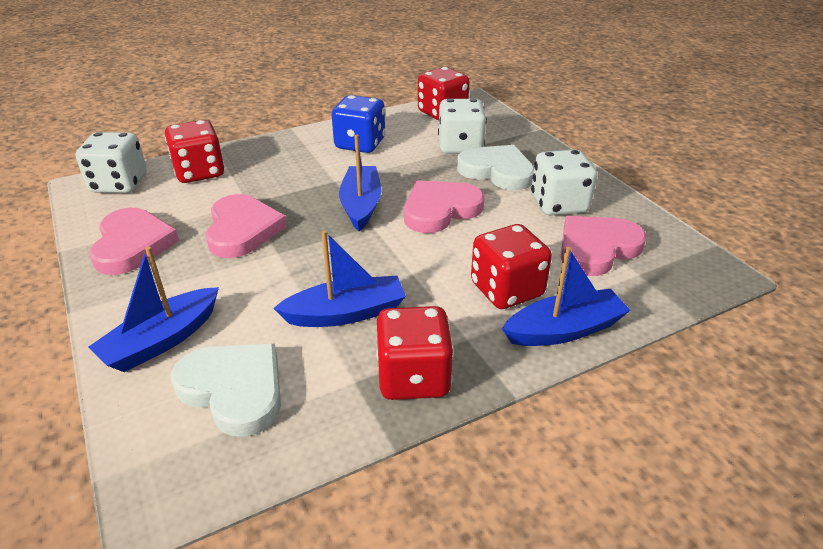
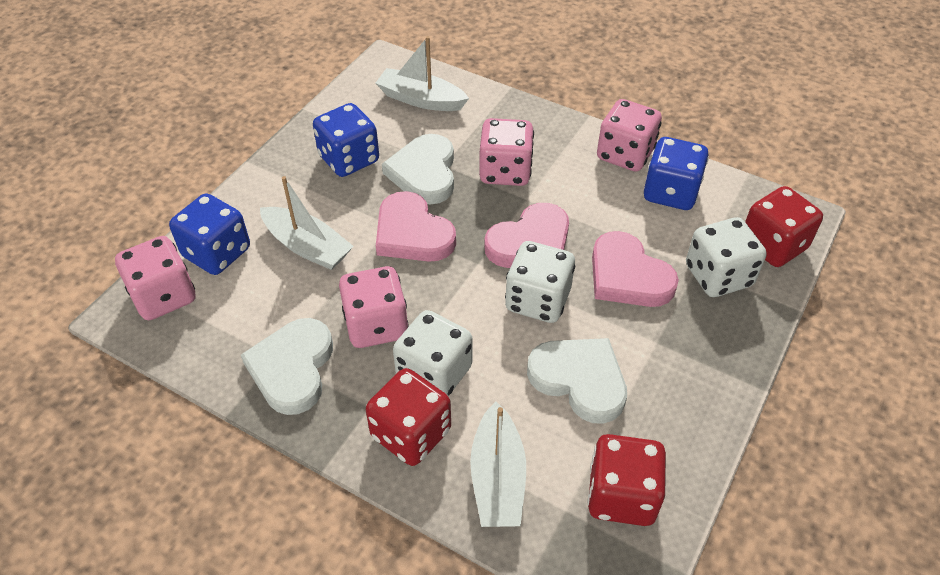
blue boat: [88,247,219,372] [273,230,406,327] [339,134,381,231] [502,247,631,346] = 4 -> none = 0
blue dice: [332,95,385,153] = 1 -> [169,193,250,275] [313,103,379,177] [644,137,709,210] = 3
pink dice: none = 0 -> [115,236,196,320] [339,266,409,348] [479,118,534,186] [597,99,662,172] = 4
pink heart: [90,208,179,275] [206,194,287,258] [404,180,485,233] [561,216,646,276] = 4 -> [376,191,456,262] [484,203,569,268] [592,231,679,307] = 3
red dice: [164,120,225,183] [376,306,454,400] [418,67,469,120] [471,224,552,309] = 4 -> [366,368,451,466] [587,434,666,526] [745,186,823,267] = 3
white boat: none = 0 -> [260,176,353,270] [376,36,469,111] [470,402,526,527] = 3
white heart: [171,344,281,437] [457,145,534,190] = 2 -> [241,318,333,415] [382,134,454,204] [527,338,627,424] = 3

